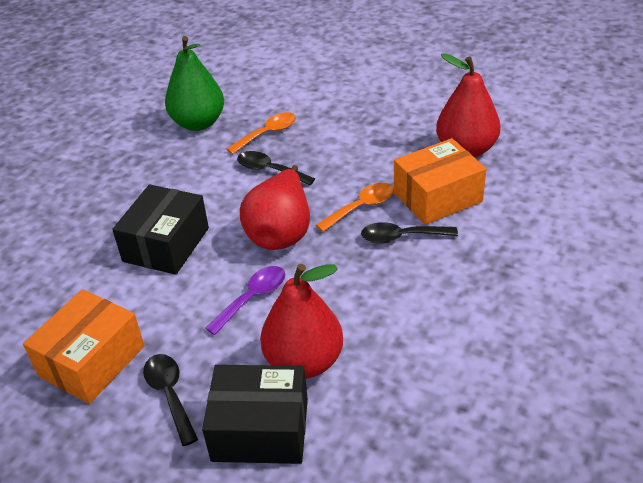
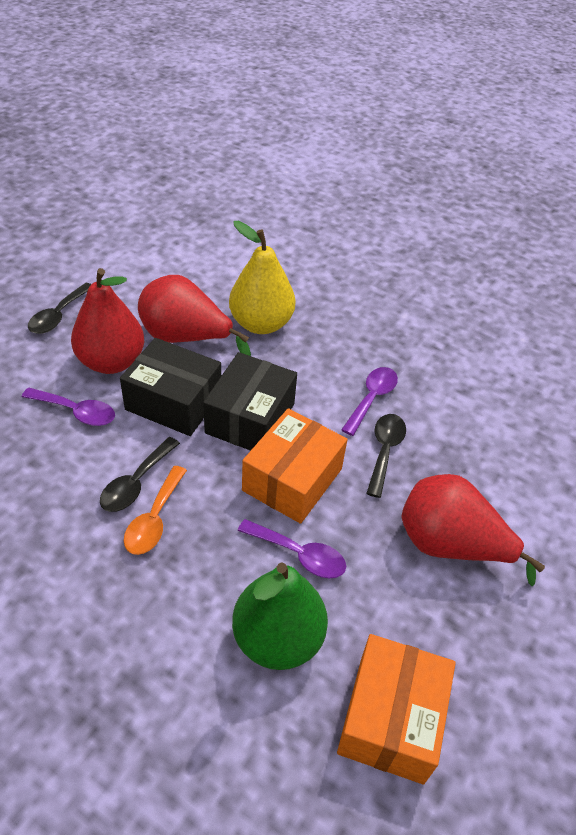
orange spoon: [227,112,296,154] [316,183,394,232] = 2 -> [124,466,187,555] = 1
purple spoon: [205,266,285,335] = 1 -> [22,388,115,426] [238,519,346,578] [341,367,398,436] = 3
yellow pear: none = 0 -> [229,221,296,334] = 1

